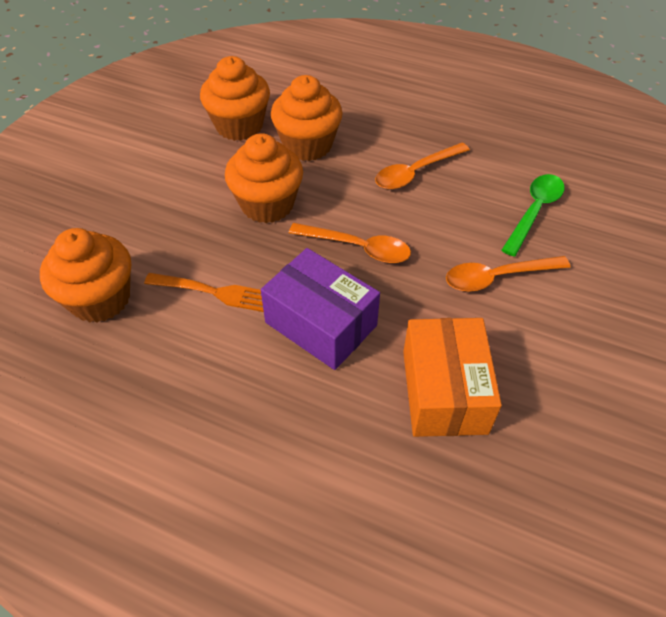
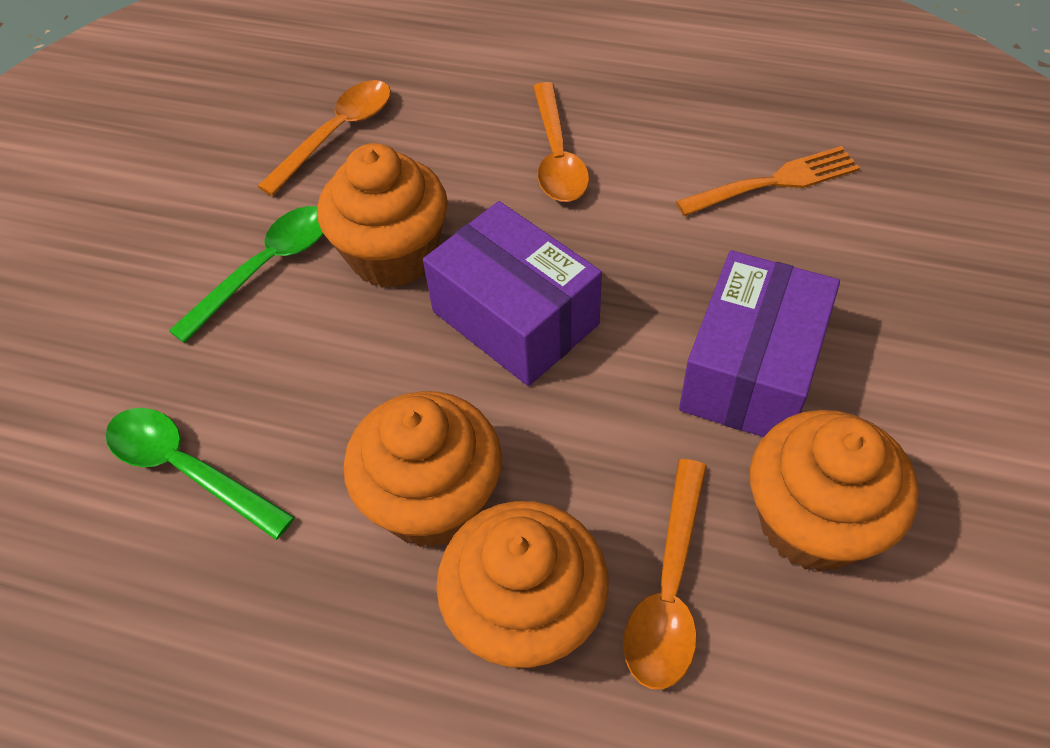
green spoon: [502,174,565,256] = 1 -> [105,408,295,540] [169,206,323,343] = 2
orange box: [403,318,502,437] = 1 -> none = 0
purple box: [261,248,380,370] = 1 -> [423,201,602,386] [679,250,840,437] = 2

